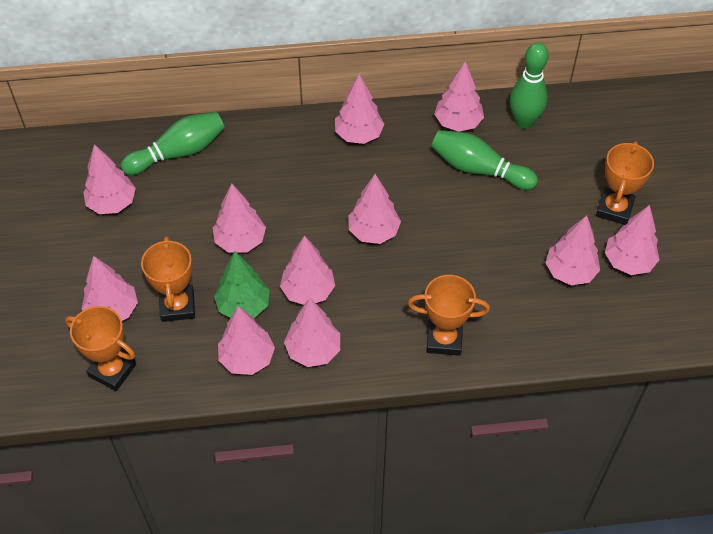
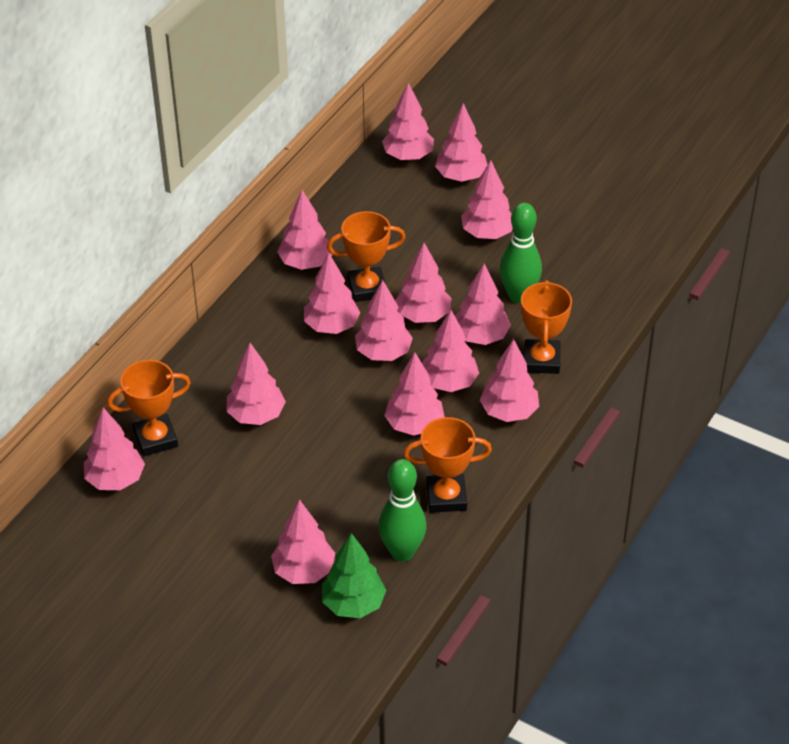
green bowling pin: [120,112,225,175] [431,130,538,190] [510,42,549,129] = 3 -> [379,459,426,562] [499,202,542,304] = 2
pink tree: [82,256,138,321] [83,144,136,214] [213,184,266,253] [218,306,275,375] [280,235,335,305] [284,298,340,367] [335,74,384,144] [348,174,401,244] [435,61,484,132] [545,215,600,285] [605,205,659,275] = 11 -> [84,408,145,490] [226,343,286,425] [271,499,335,584] [277,190,332,270] [304,253,360,334] [355,280,413,361] [382,83,434,160] [384,352,445,436] [395,243,452,323] [422,310,479,392] [435,103,487,182] [455,264,511,345] [461,160,513,239] [480,339,539,422] = 14

